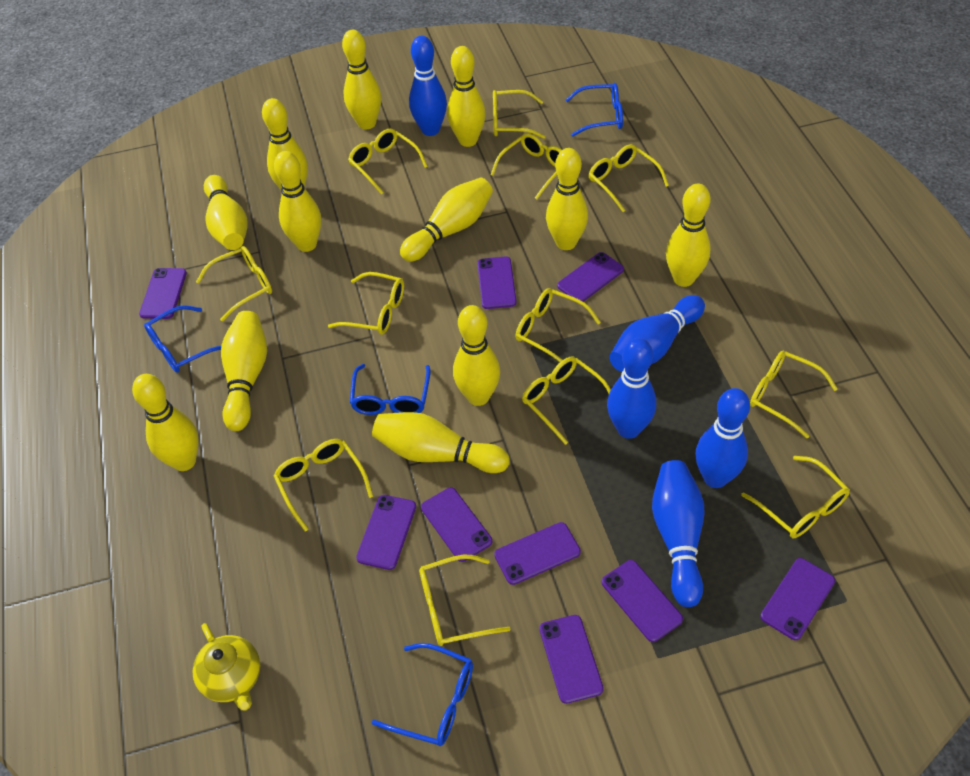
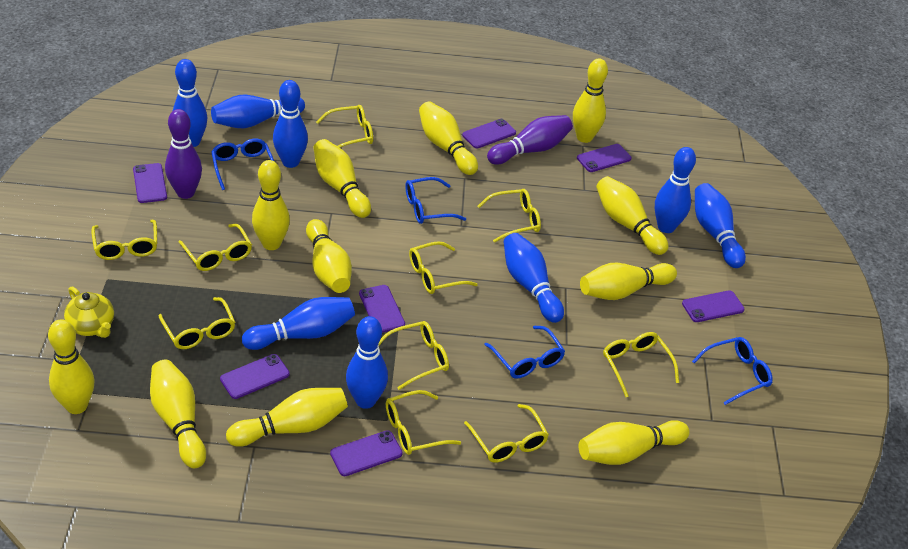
blue bowling pin: [409,36,447,136] [607,338,656,439] [609,295,705,372] [652,460,705,607] [695,388,750,488] = 5 -> [173,59,207,147] [211,95,305,128] [242,297,355,350] [273,80,308,168] [346,316,388,409] [504,233,564,323] [655,147,696,233] [695,183,746,268] = 8
purple bowling pin: none = 0 -> [165,109,202,199] [487,115,573,165] = 2
purple phone: [139,268,187,319] [356,495,416,570] [421,488,492,562] [477,257,517,309] [494,522,581,585] [539,615,604,704] [557,252,624,302] [602,560,683,642] [760,558,835,640] = 9 -> [133,163,167,203] [220,354,290,399] [330,430,403,476] [359,285,405,333] [462,119,516,148] [577,144,632,172] [682,290,745,322] = 7
yellow bowling pin: [132,374,199,471] [204,175,248,250] [221,311,267,431] [262,98,308,189] [274,151,321,252] [342,30,381,129] [372,412,510,473] [400,178,493,262] [447,46,486,147] [453,305,500,406] [546,148,588,250] [666,184,711,287] = 12 -> [48,319,94,414] [150,360,206,468] [226,388,348,447] [252,160,290,250] [306,219,352,293] [314,139,371,218] [419,101,478,175] [573,58,608,143] [579,420,690,465] [580,263,677,300] [596,176,669,255] = 11
yellow glasses: [196,246,272,322] [274,439,373,532] [328,272,404,335] [348,128,428,194] [419,555,510,646] [491,133,562,199] [493,90,545,139] [515,288,601,362] [522,357,611,445] [589,144,669,212] [741,456,850,538] [750,351,838,438] = 12 -> [91,220,157,260] [159,297,235,349] [179,224,252,271] [316,105,373,148] [378,321,449,390] [386,390,461,455] [409,241,478,294] [464,404,549,463] [477,189,541,243] [603,332,679,397] = 10

